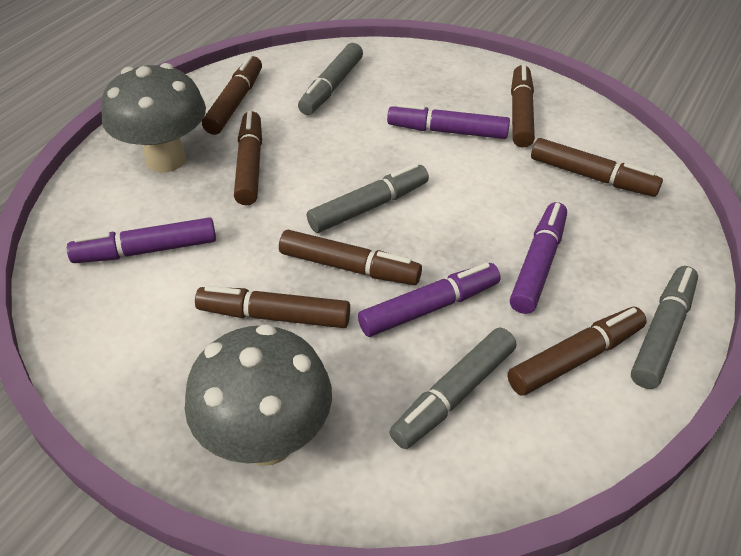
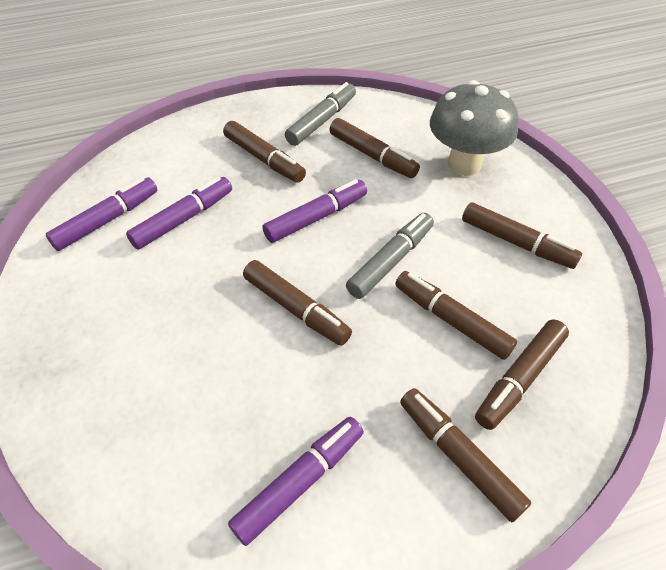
grey marker: [298,43,363,115] [307,163,429,233] [389,328,516,449] [631,266,698,389] = 4 -> [285,82,356,146] [346,213,434,299] = 2
grey mushroom: [101,63,206,173] [185,324,332,466] = 2 -> [430,80,518,176] = 1

